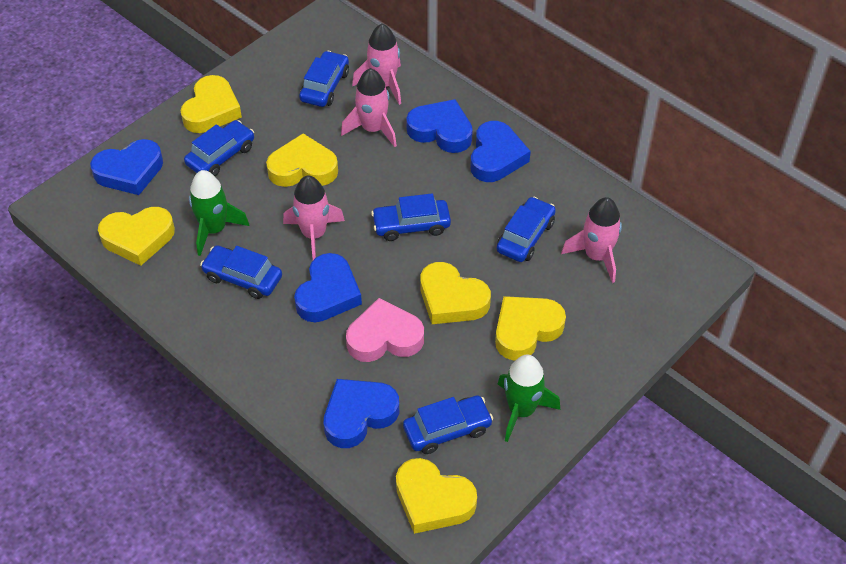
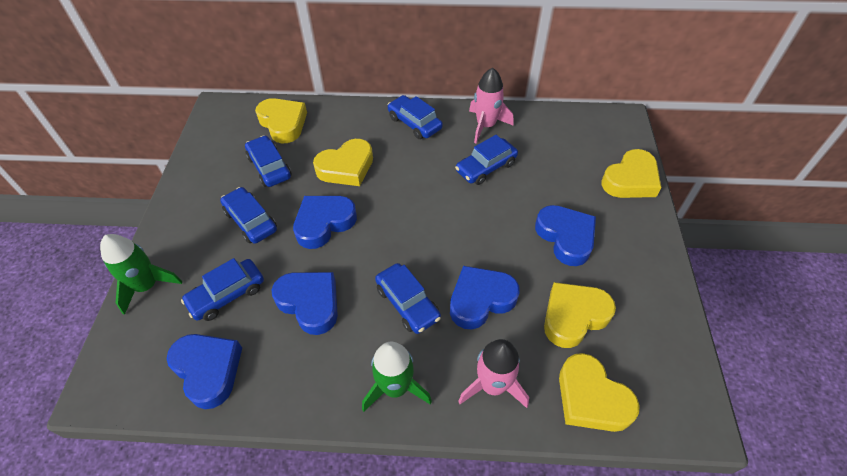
pink heart: [346,298,424,362] = 1 -> none = 0
pink rocket: [283,175,345,260] [341,68,397,147] [352,24,401,105] [561,197,622,283] = 4 -> [458,339,529,408] [469,68,513,143] = 2
yellow heart: [98,207,175,266] [180,75,242,133] [266,133,338,187] [396,458,477,534] [420,262,491,324] [495,296,566,361] = 6 -> [255,98,307,143] [313,139,373,186] [544,282,616,348] [559,353,640,432] [601,149,661,198] = 5

